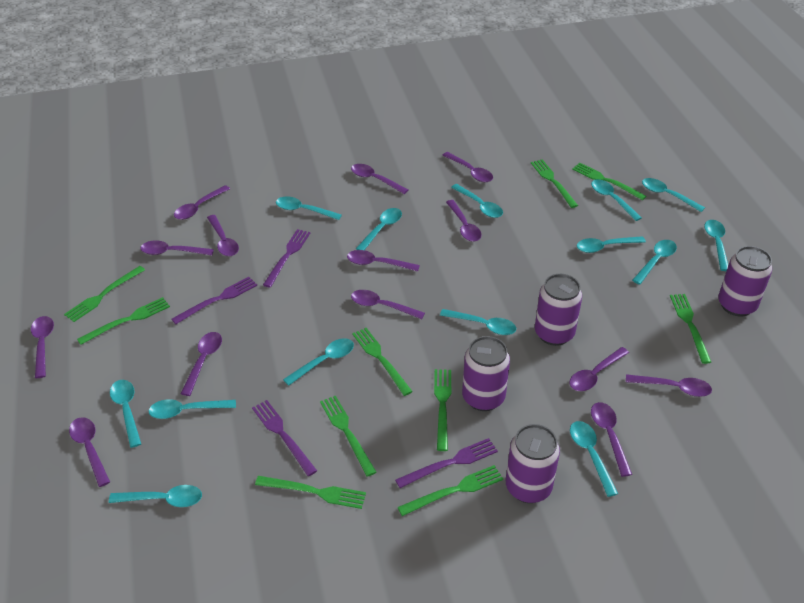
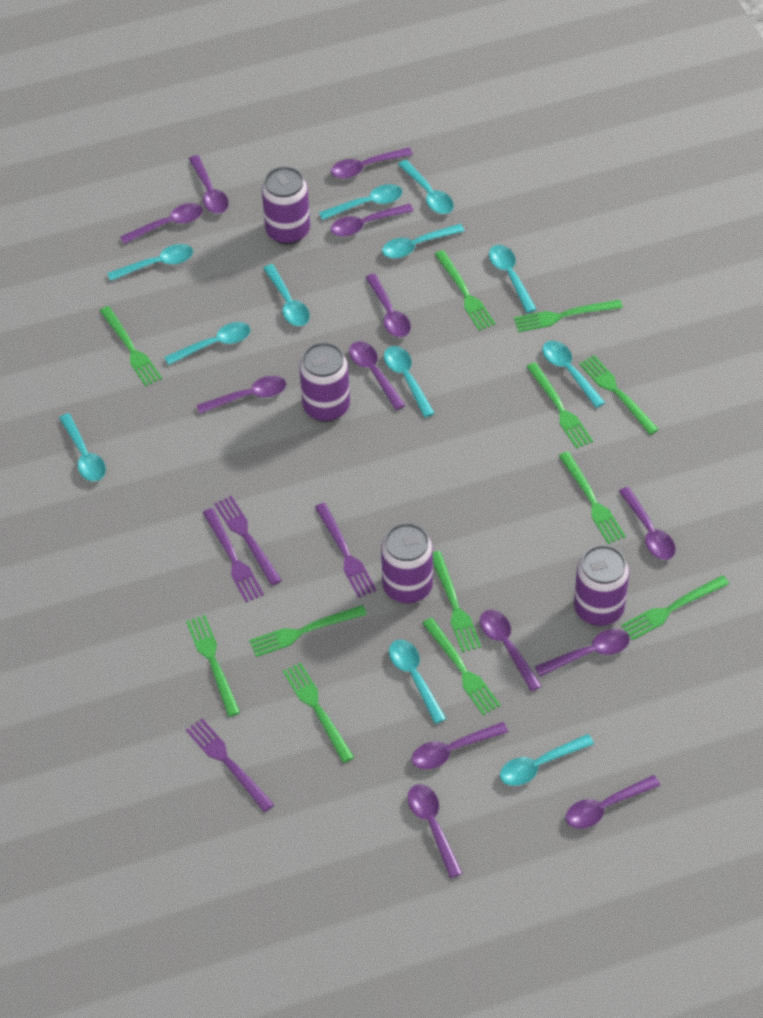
green fork: [64,266,145,322] [77,297,170,345] [255,476,366,509] [320,396,376,477] [352,328,413,396] [398,465,503,516] [434,369,451,451] [531,159,578,208] [572,163,646,200] [670,294,711,364] = 10 -> [100,306,162,386] [186,615,240,717] [249,605,367,657] [283,662,354,763] [422,617,501,715] [433,551,481,652] [435,250,495,331] [514,300,623,332] [526,362,593,449] [559,451,626,544] [579,355,659,435] [621,575,729,640] = 12
purple spoon: [31,316,54,378] [69,417,110,487] [140,240,214,255] [174,185,230,220] [181,332,222,396] [207,215,239,256] [347,250,420,272] [351,164,408,194] [351,290,425,319] [443,152,493,182] [446,200,481,242] [570,347,629,391] [591,402,632,477] [626,374,712,397] = 14 -> [120,203,203,244] [189,155,229,214] [196,376,286,414] [331,148,413,179] [331,204,414,237] [349,341,405,410] [365,274,411,337] [408,784,462,878] [411,722,508,770] [480,610,542,691] [535,629,630,677] [566,775,660,829] [619,487,676,560] = 13
turquoise spoon: [109,485,202,507] [110,380,141,448] [149,399,236,419] [276,196,342,220] [283,338,354,386] [356,208,402,250] [440,309,516,335] [451,184,503,218] [570,421,618,497] [577,236,646,253] [591,179,642,221] [632,240,677,285] [642,178,705,212] [704,220,728,271] = 14 -> [59,413,106,481] [107,244,193,281] [164,322,251,365] [263,264,310,326] [319,184,403,220] [382,224,465,259] [384,346,435,418] [389,640,446,724] [398,160,454,214] [489,245,537,313] [500,734,594,786] [542,341,605,408] = 12

